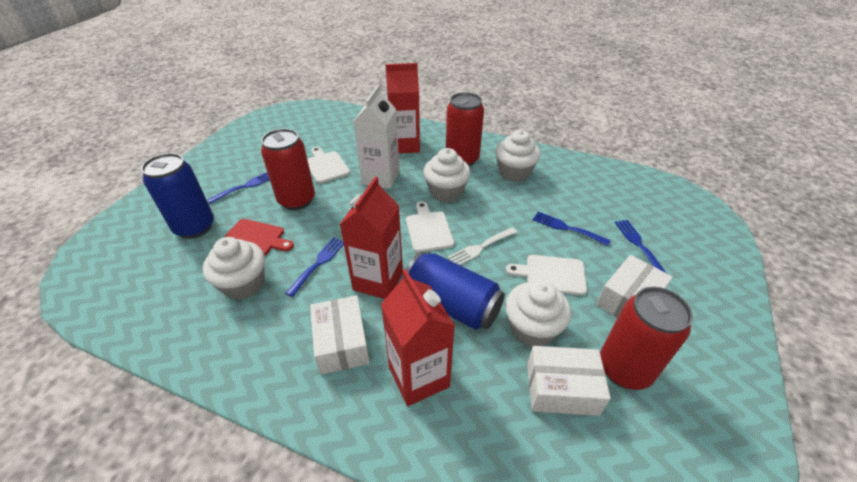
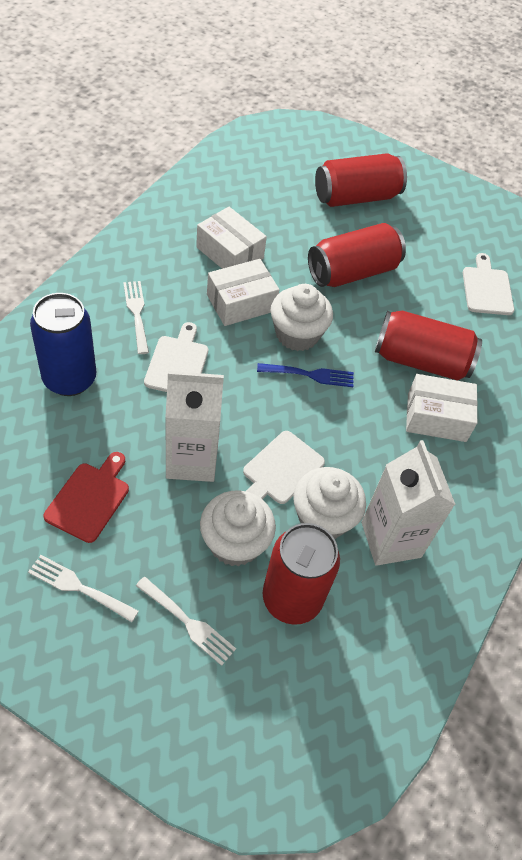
blue can: [141,153,214,239] [406,252,505,330] = 2 -> [30,293,96,396] = 1
blue fork: [207,172,270,204] [285,237,344,297] [533,212,611,246] [615,220,666,273] = 4 -> [257,363,354,387] = 1
red can: [261,128,315,210] [446,92,484,166] [600,287,693,390] = 3 -> [263,523,340,625] [308,223,406,287] [315,153,407,207] [375,311,482,381] = 4
red carton: [339,176,403,299] [381,269,455,406] [385,63,420,154] = 3 -> none = 0
white carton: [353,85,400,189] = 1 -> [165,371,224,482] [362,440,456,566] = 2
white cupcake: [203,237,265,300] [423,148,471,202] [495,130,541,182] [505,280,571,347] = 4 -> [200,491,276,566] [271,284,333,351] [293,467,366,539] = 3
white fork: [448,227,517,265] = 1 -> [28,555,139,622] [123,281,149,354] [136,577,236,666] = 3

